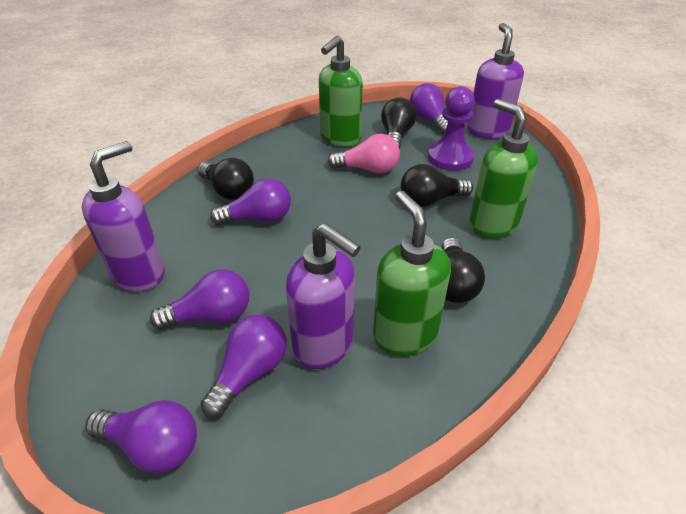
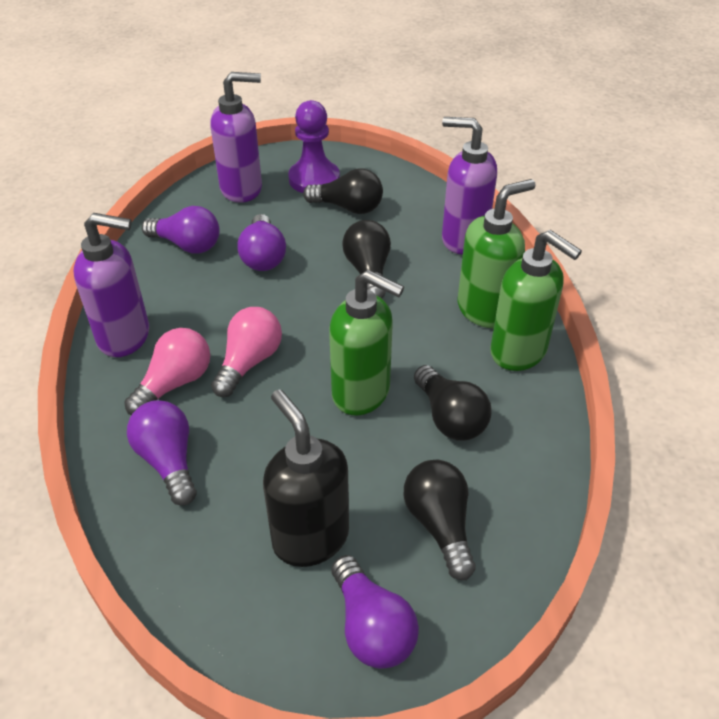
black soap dispenser: none = 0 -> [263,389,349,567] = 1
pink light bulb: [328,134,400,173] = 1 -> [124,328,210,415] [211,307,282,397] = 2
purple light bulb: [85,400,197,473] [150,269,249,330] [200,315,287,418] [210,178,291,225] [410,83,448,134] = 5 -> [127,400,197,506] [142,206,220,254] [238,214,286,271] [331,555,419,669] = 4

